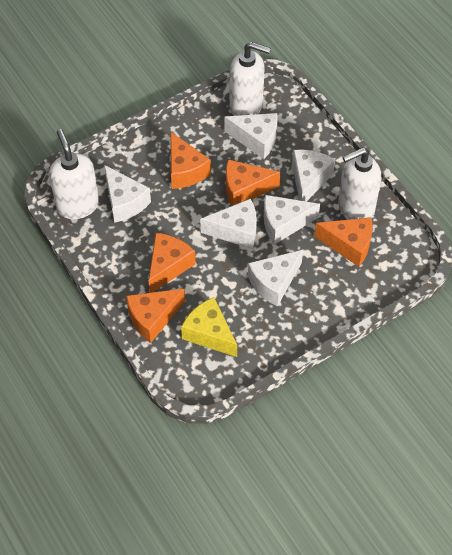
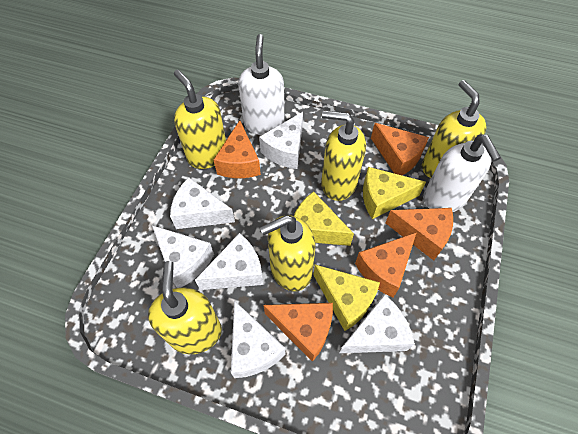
white soap dispenser: [49,129,99,219] [230,42,271,116] [338,147,381,220] = 3 -> [238,34,284,135] [423,135,501,212] = 2
yellow cheese: [181,297,237,357] = 1 -> [294,191,354,246] [313,265,380,331] [363,167,426,219] = 3
yellow soap dispenser: none = 0 -> [148,261,222,354] [174,70,226,169] [260,215,315,291] [321,110,366,201] [422,80,487,178] = 5

